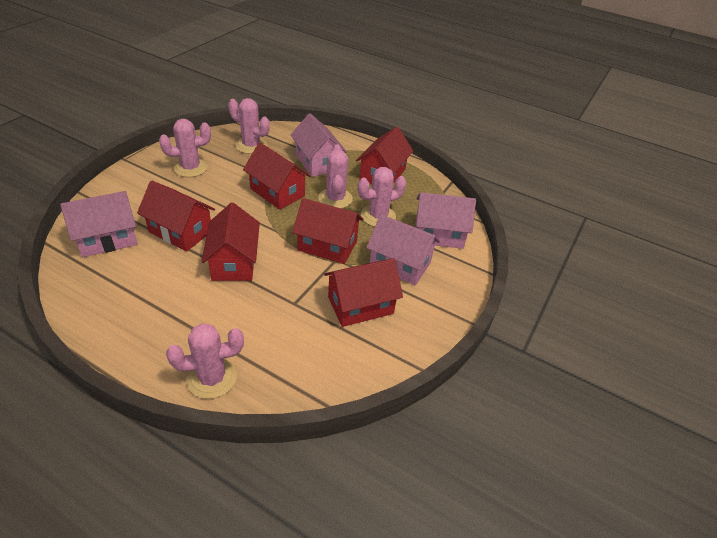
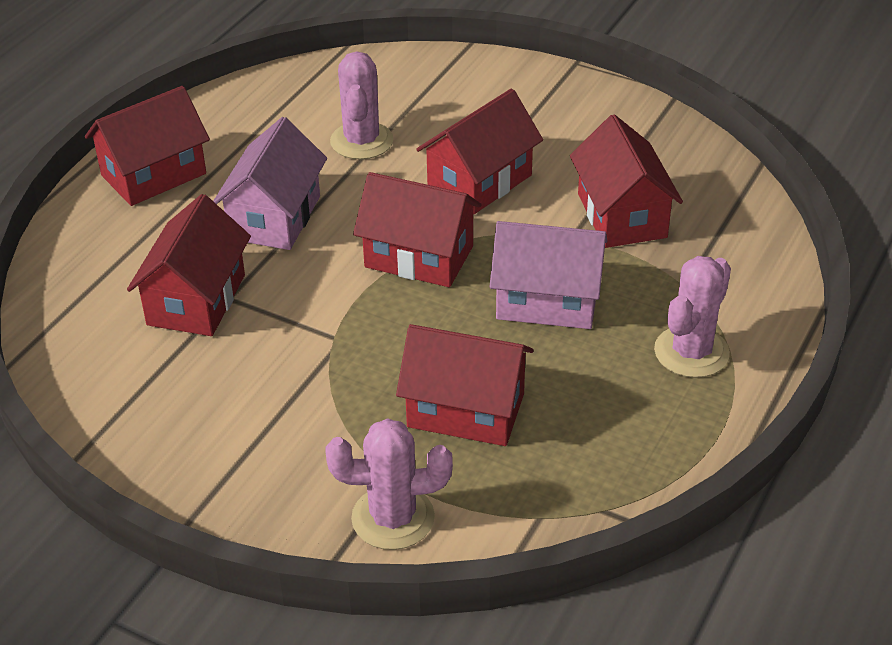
pink cactus: [159,119,211,177] [166,323,244,399] [228,98,270,154] [318,144,353,209] [358,167,406,227] = 5 -> [326,418,453,550] [330,52,393,159] [654,256,731,378] = 3
pink house: [60,191,138,257] [291,113,347,177] [366,214,440,285] [415,192,476,249] = 4 -> [213,117,327,250] [489,221,607,329] = 2

